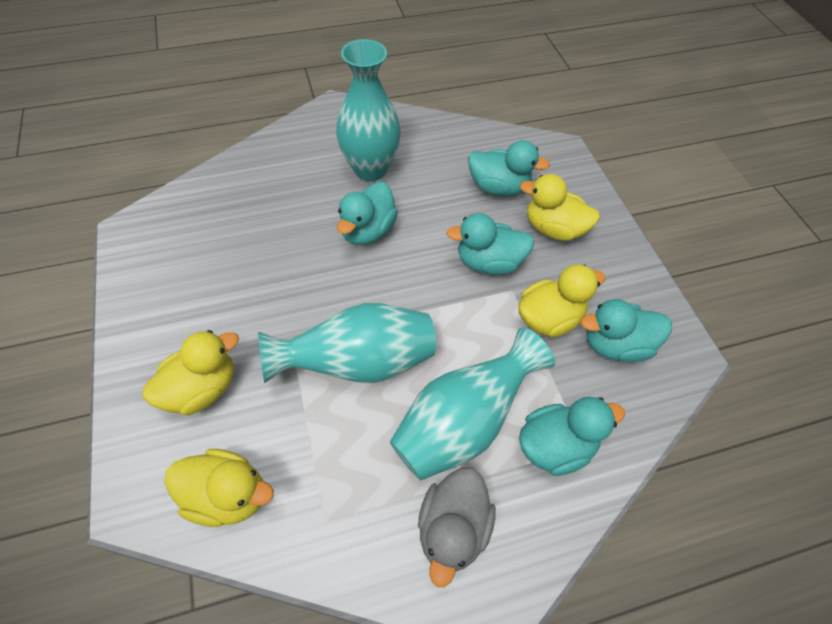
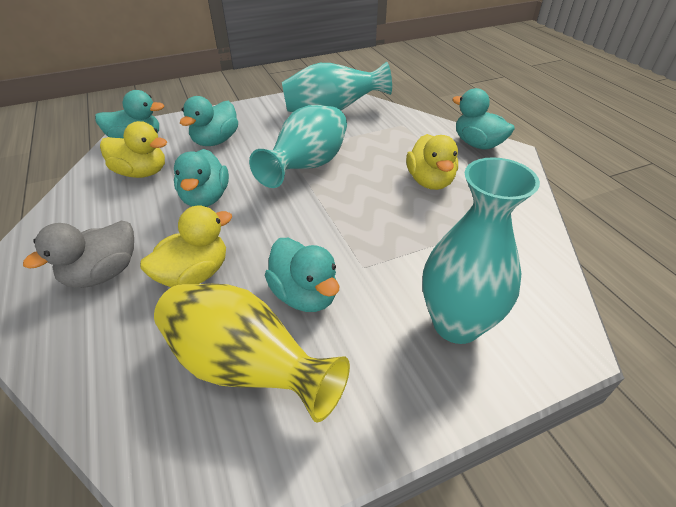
yellow duck: [143,330,239,415] [165,449,274,527] [518,264,606,337] [520,174,600,241] = 4 -> [100,121,167,178] [140,205,232,287] [406,134,458,190] = 3
yellow vase: none = 0 -> [154,284,350,423] = 1

